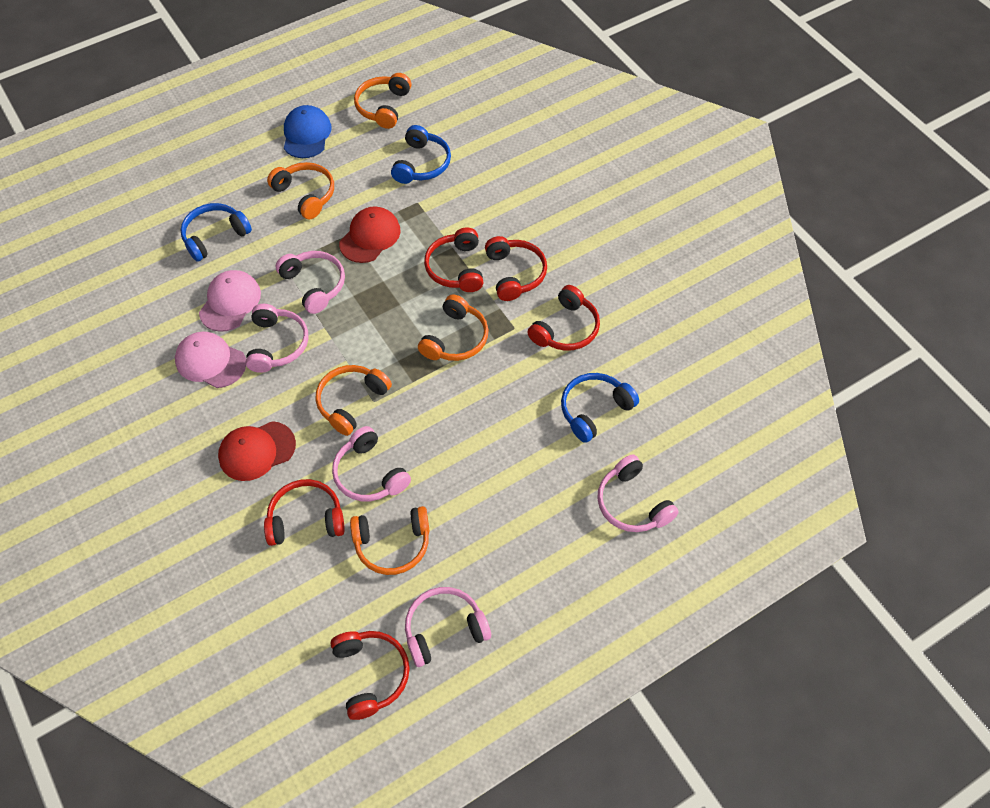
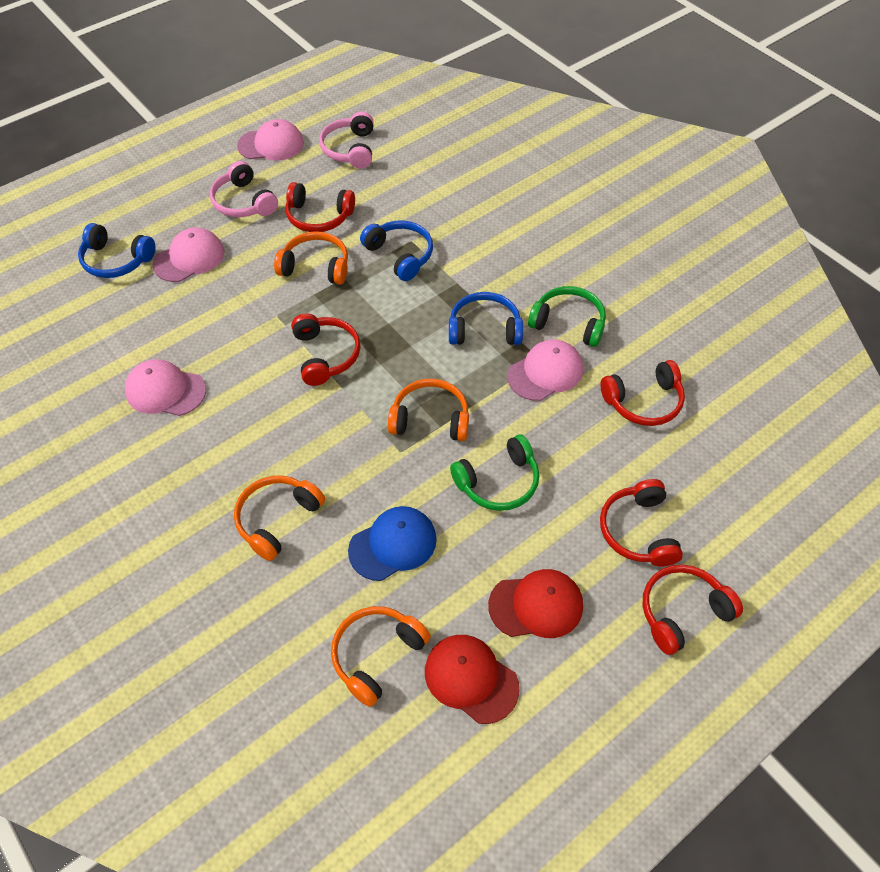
green headphones: none = 0 -> [450,435,539,511] [528,286,606,347] = 2
orange headphones: [267,162,334,219] [316,365,392,436] [350,506,430,575] [354,73,411,129] [418,294,489,361] = 5 -> [234,475,325,561] [274,231,348,285] [331,606,431,707] [388,379,469,441] = 4
pink cap: [175,332,246,388] [199,270,261,332] = 2 -> [125,359,206,416] [152,228,225,282] [237,119,304,160] [507,339,583,401] = 4
pink headphones: [246,304,309,373] [276,251,345,314] [332,426,411,501] [405,587,491,667] [597,454,679,532] = 5 -> [210,161,278,217] [319,111,374,169] = 2

